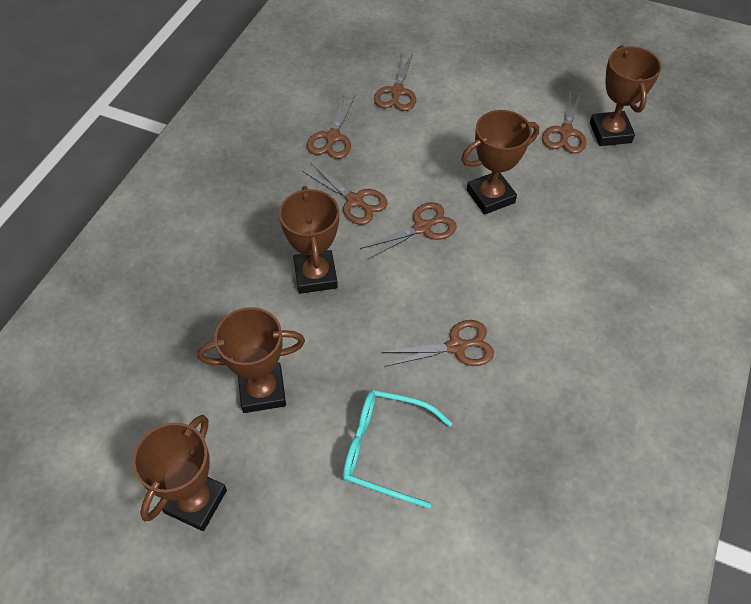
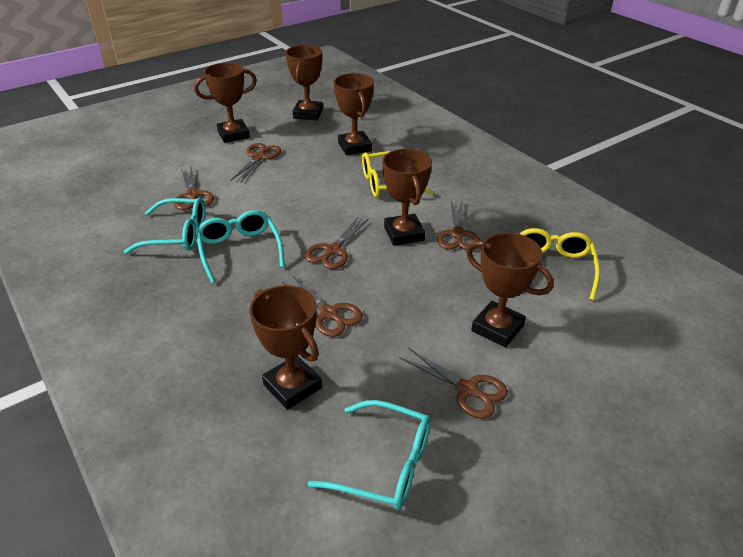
brown trophy: [133,415,227,531] [197,307,305,413] [279,186,339,294] [461,110,539,215] [590,45,661,146] = 5 -> [194,63,257,143] [249,285,322,410] [285,45,323,120] [334,73,374,155] [382,149,432,246] [466,232,554,347] = 6
turquoise glasses: [343,390,452,509] = 1 -> [124,198,205,254] [196,210,285,283] [308,400,431,510] = 3
yellow glasses: none = 0 -> [362,151,433,198] [520,228,600,300] = 2

